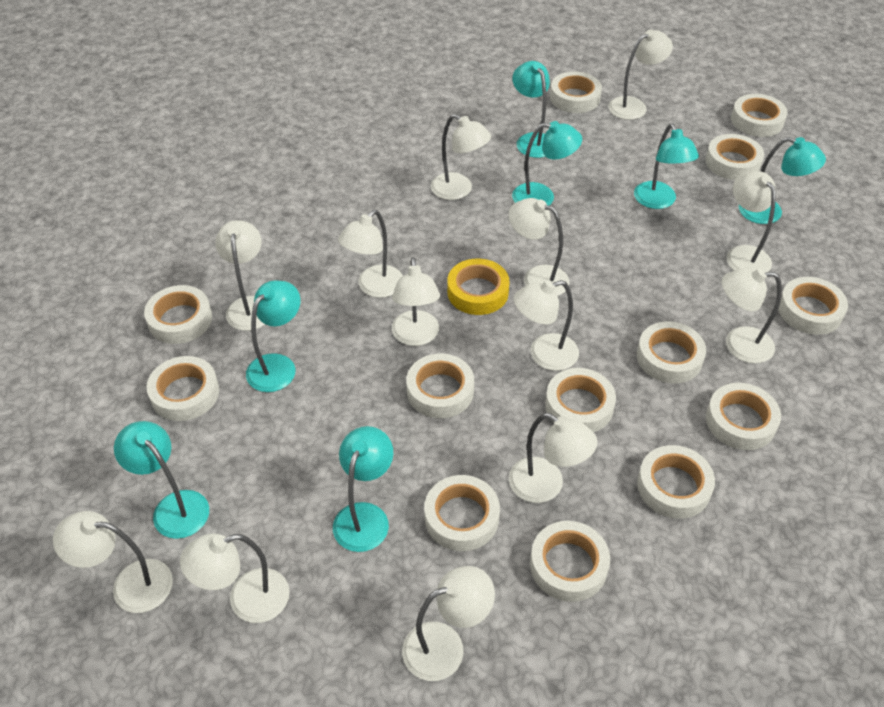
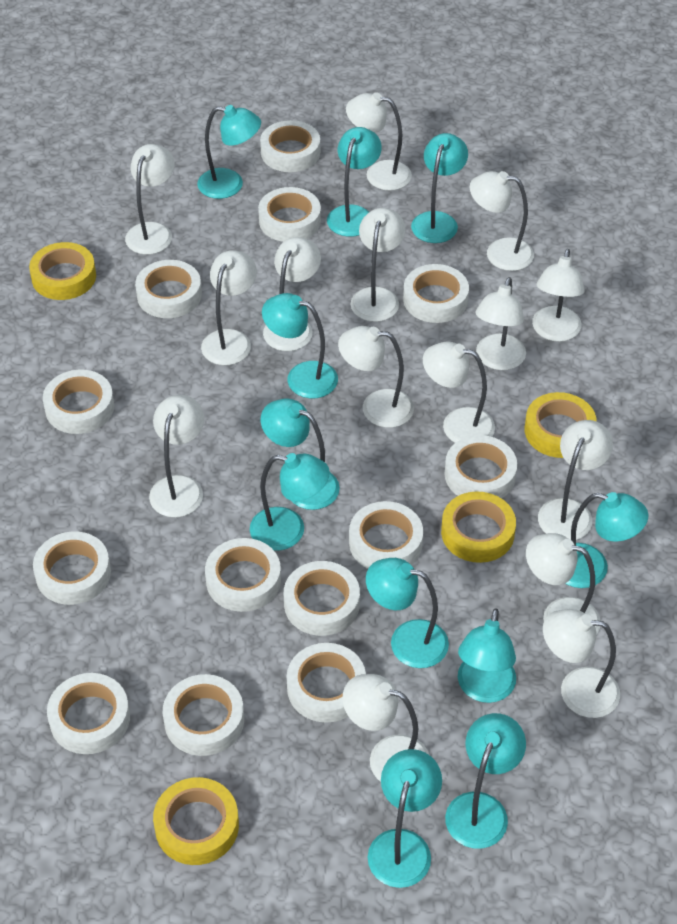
turquoise lamp: [114,421,209,539] [246,280,300,392] [333,426,393,552] [512,61,550,158] [512,121,582,206] [634,124,699,209] [739,137,826,224] = 7 -> [197,105,261,199] [250,453,330,551] [261,398,340,510] [262,293,338,398] [327,127,382,237] [366,558,449,668] [368,749,442,888] [411,133,468,243] [445,713,526,849] [458,608,516,703] [565,492,648,588] = 11
white lamp: [53,511,173,613] [180,534,290,623] [215,220,265,331] [338,210,403,298] [392,257,440,346] [402,566,495,681] [431,114,491,200] [509,198,569,296] [509,413,598,503] [514,280,579,371] [609,30,673,120] [722,268,782,363] [727,171,776,273] = 13 -> [125,144,174,255] [149,395,204,517] [201,250,257,365] [263,237,321,351] [338,326,414,428] [342,674,429,782] [346,92,412,191] [351,208,406,322] [423,342,495,443] [470,171,534,271] [475,277,526,370] [526,533,600,635] [532,249,585,342] [538,420,613,540] [543,609,620,718] = 15
yellow tape: [447,259,510,315] = 1 -> [29,242,96,300] [153,777,239,865] [441,491,516,563] [525,392,596,458] = 4

